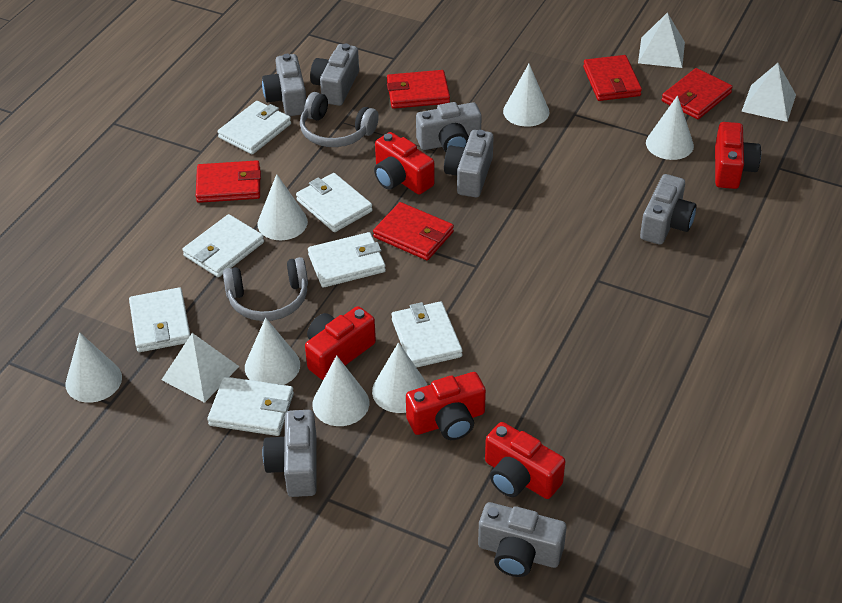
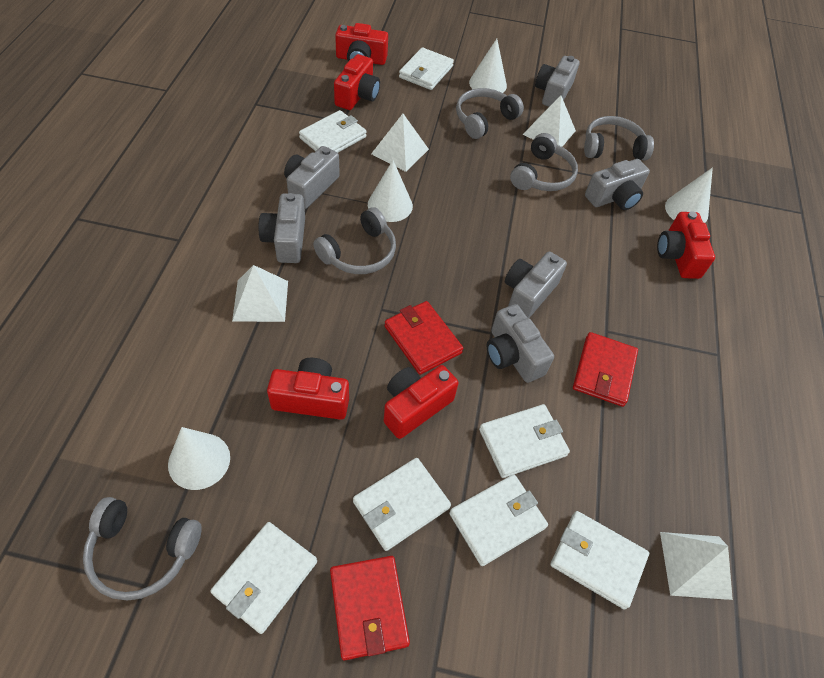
grey camera: [262,54,306,116] [263,410,317,497] [310,44,359,106] [416,102,482,152] [444,130,494,197] [478,502,566,577] [640,174,696,245] = 7 -> [258,193,305,263] [284,146,340,209] [487,304,554,383] [505,252,567,318] [535,56,580,107] [585,159,650,210] = 6
grey headphones: [223,257,308,321] [300,92,379,147] = 2 -> [83,497,202,601] [313,207,396,274] [456,88,524,139] [510,133,578,191] [584,116,654,161] = 5
red wallet: [196,160,261,203] [373,202,454,260] [387,70,450,109] [583,55,642,101] [662,68,732,119] = 5 -> [330,556,410,660] [384,301,463,375] [573,332,638,407] = 3
white cone: [65,332,122,403] [245,318,300,385] [257,174,308,240] [312,355,369,426] [372,342,428,413] [503,64,549,127] [646,95,694,160] = 7 -> [168,427,230,490] [368,160,413,222] [469,39,507,93] [665,167,713,223] = 4
white pyramid: [162,333,239,403] [638,12,685,68] [741,63,796,122] = 3 -> [232,265,288,322] [371,114,429,172] [523,96,576,147] [660,532,733,600] = 4

